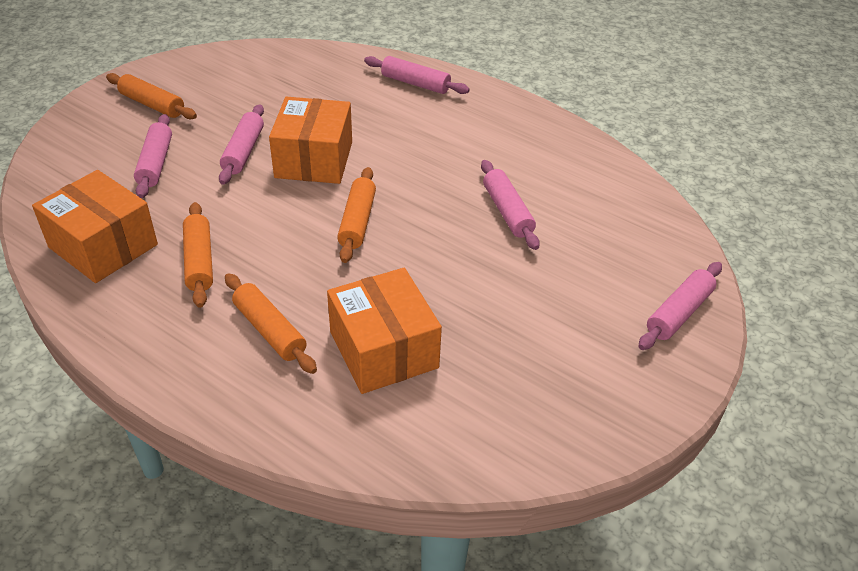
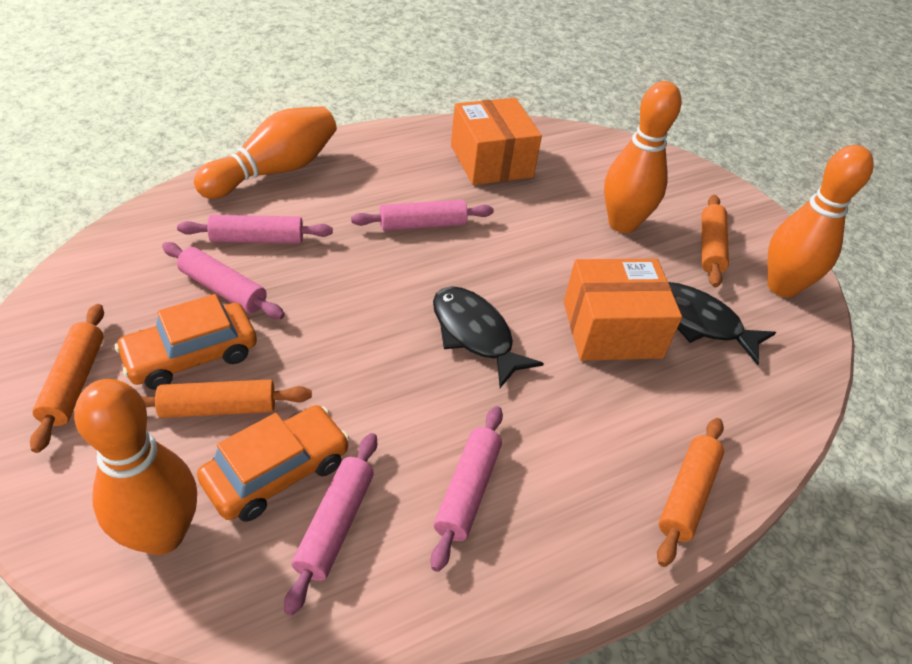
black fish: none = 0 -> [433,286,544,388] [668,282,776,365] = 2
orange bowling pin: none = 0 -> [74,379,197,555] [194,106,337,199] [604,81,682,233] [767,145,874,298] = 4
orange box: [32,170,158,283] [269,97,352,184] [327,268,442,394] = 3 -> [451,98,542,185] [564,259,682,361] = 2
orange car: none = 0 -> [115,294,257,390] [197,405,349,522] = 2

